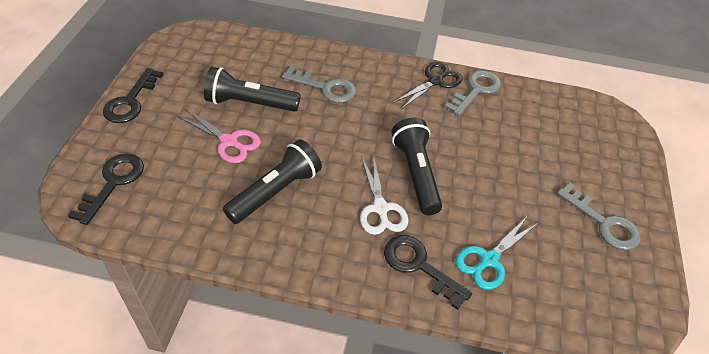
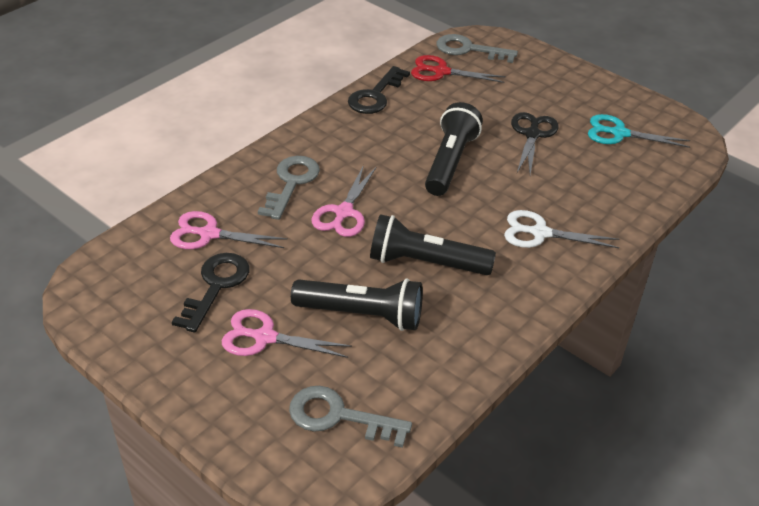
black key: [68,154,144,225] [103,68,164,123] [384,235,472,310] = 3 -> [172,253,250,333] [348,66,410,114] = 2
pink scissors: [178,109,261,163] = 1 -> [170,211,288,249] [222,309,352,358] [312,165,376,237] = 3
red scissors: none = 0 -> [411,55,506,83] = 1

